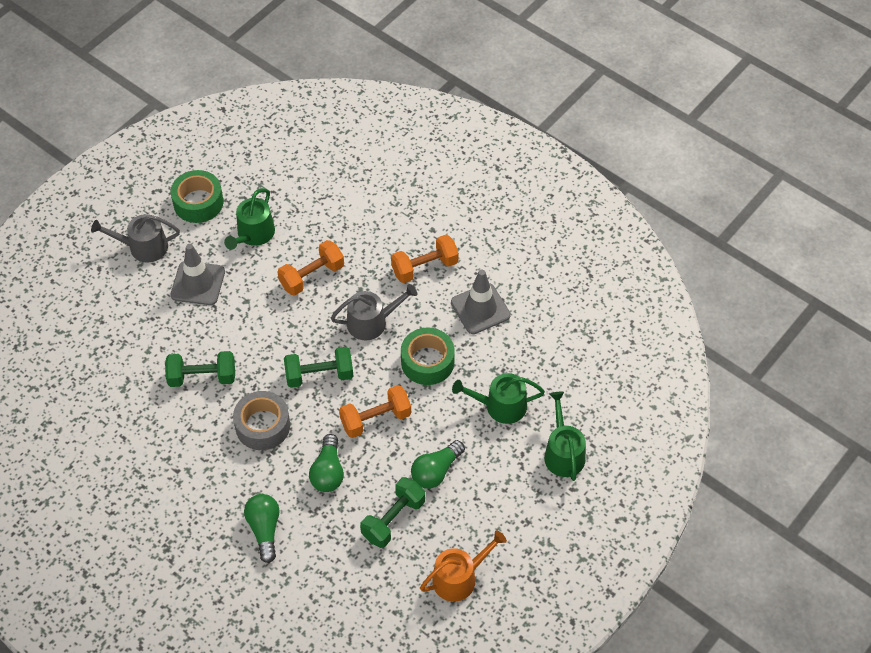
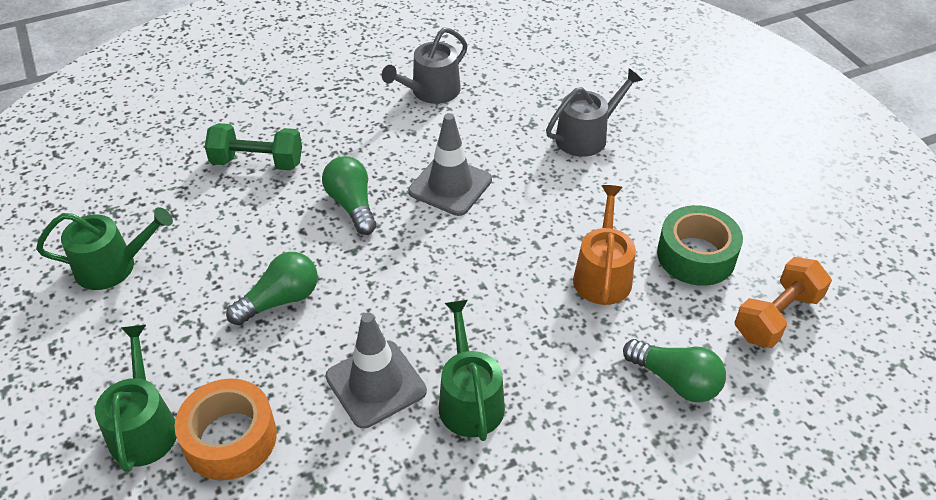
green dumbbell: [165,351,235,387] [284,347,353,388] [360,477,425,548] = 3 -> [205,123,302,170] = 1
green tape: [171,170,223,223] [401,328,455,385] = 2 -> [657,205,743,286] = 1
grey tape: [233,391,290,450] = 1 -> none = 0
orange dumbbell: [278,240,344,296] [339,385,411,438] [391,235,459,283] = 3 -> [735,257,832,348] = 1
orange tape: none = 0 -> [175,378,277,480] = 1

